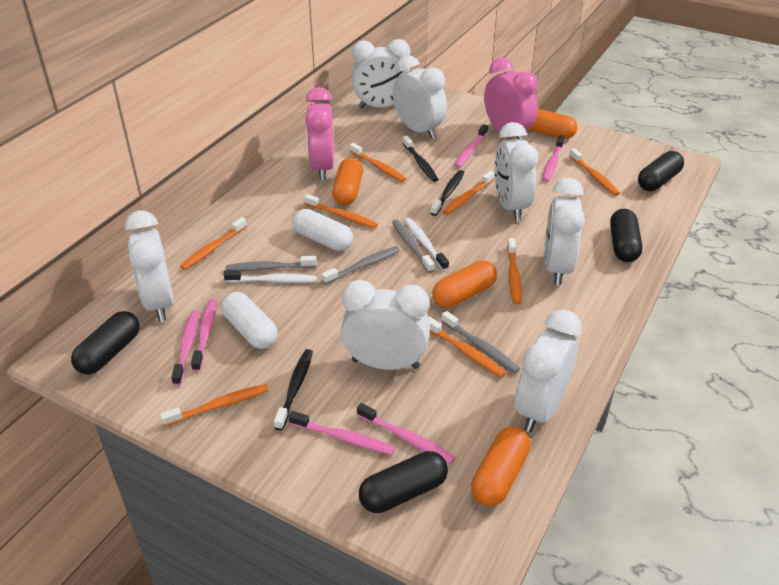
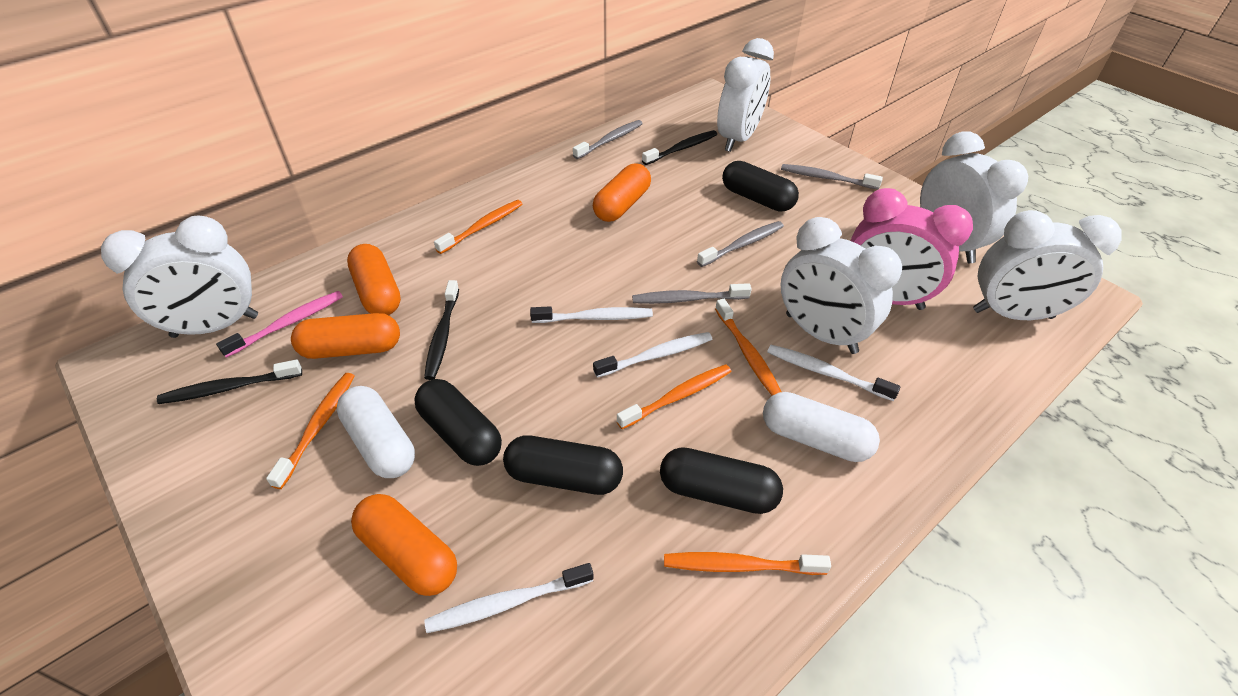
orange toothbrush: [160,384,269,427] [180,217,247,270] [304,194,378,228] [350,143,406,182] [428,317,506,378] [443,171,495,215] [507,238,522,305] [569,148,620,196] = 8 -> [266,373,355,489] [434,200,522,254] [617,364,731,429] [664,552,831,575] [715,299,781,395] = 5
pink clock: [305,87,334,180] [484,58,538,140] = 2 -> [851,188,973,310] = 1
pink toothbrush: [171,311,199,386] [191,299,217,372] [288,411,395,455] [357,403,455,464] [454,124,488,168] [542,135,565,182] = 6 -> [216,291,343,358] = 1
white clock: [125,211,174,322] [341,280,430,370] [352,39,410,108] [393,55,447,139] [494,122,538,221] [515,309,582,432] [544,178,585,285] = 7 -> [101,215,258,338] [717,38,774,152] [780,217,902,354] [920,131,1028,263] [973,210,1122,320] = 5
white toothbrush: [223,270,317,283] [404,218,449,271] = 2 -> [424,563,594,633] [530,306,653,323] [593,332,712,378] [767,345,900,401] = 4

